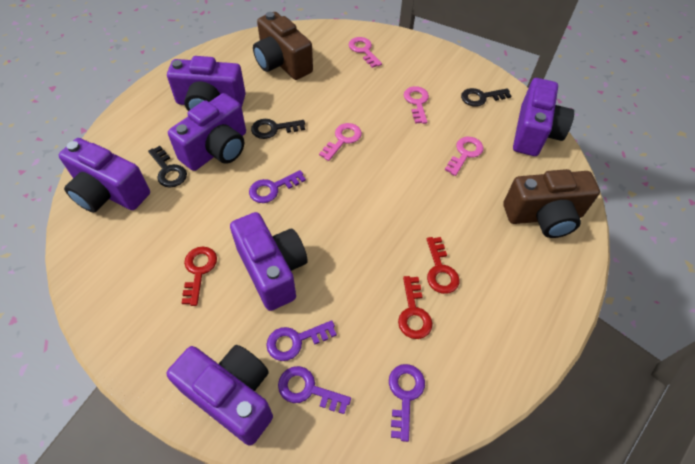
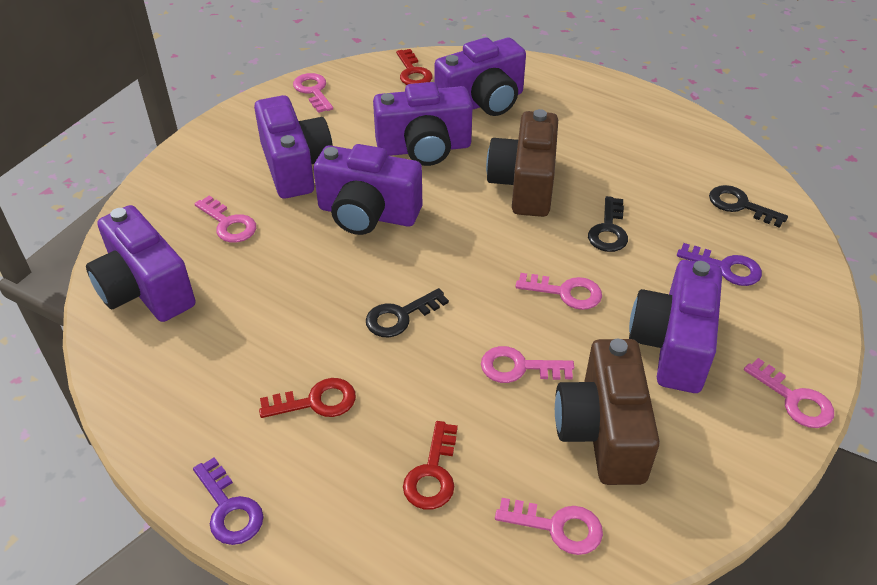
pink key: [319,123,362,161] [349,37,382,68] [404,86,429,124] [445,137,484,176] = 4 -> [195,195,256,243] [293,73,333,113] [481,346,574,383] [495,498,603,555] [515,273,602,310] [744,358,834,428] = 6
purple key: [249,170,306,203] [266,320,337,361] [278,366,351,414] [389,364,425,442] = 4 -> [193,457,264,545] [677,243,762,286] = 2

